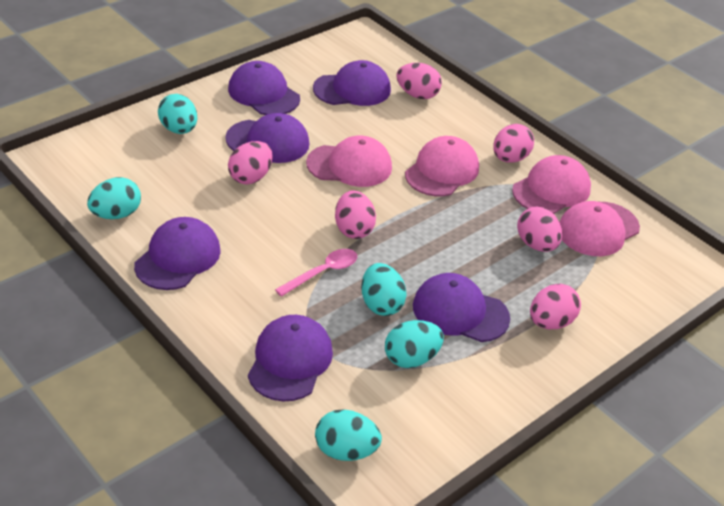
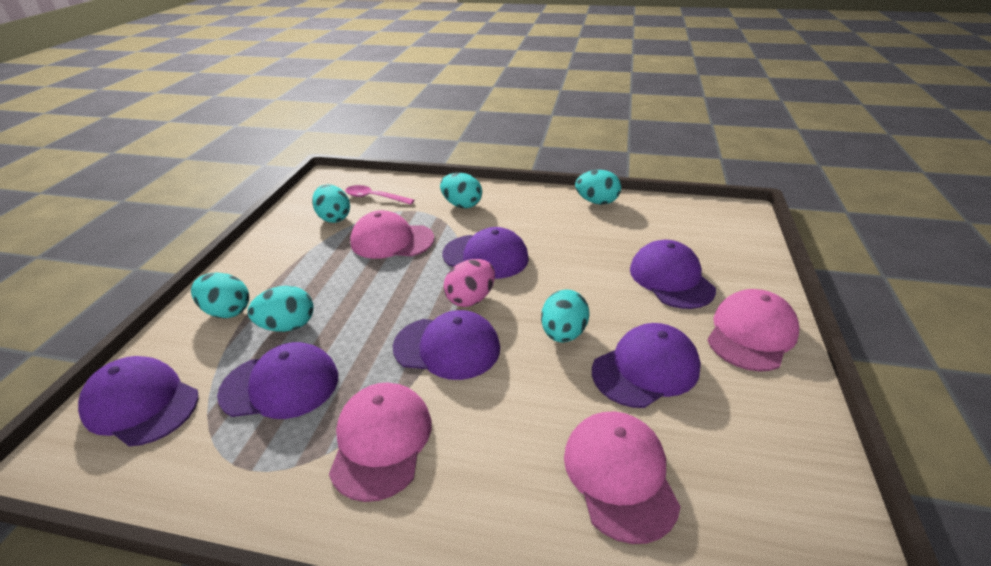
pink egg: [228,141,273,185] [335,190,376,239] [396,63,442,99] [493,124,534,163] [517,207,562,252] [530,284,581,329] = 6 -> [444,259,495,307] = 1
turquoise egg: [87,177,141,219] [158,94,197,134] [315,409,382,461] [361,263,406,316] [385,320,444,368] = 5 -> [191,273,249,318] [248,286,313,332] [312,184,350,223] [440,173,482,208] [541,289,590,343] [575,170,621,205] = 6

